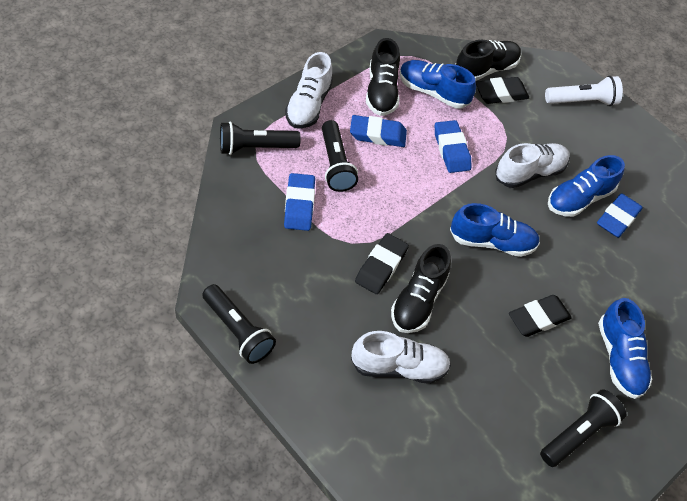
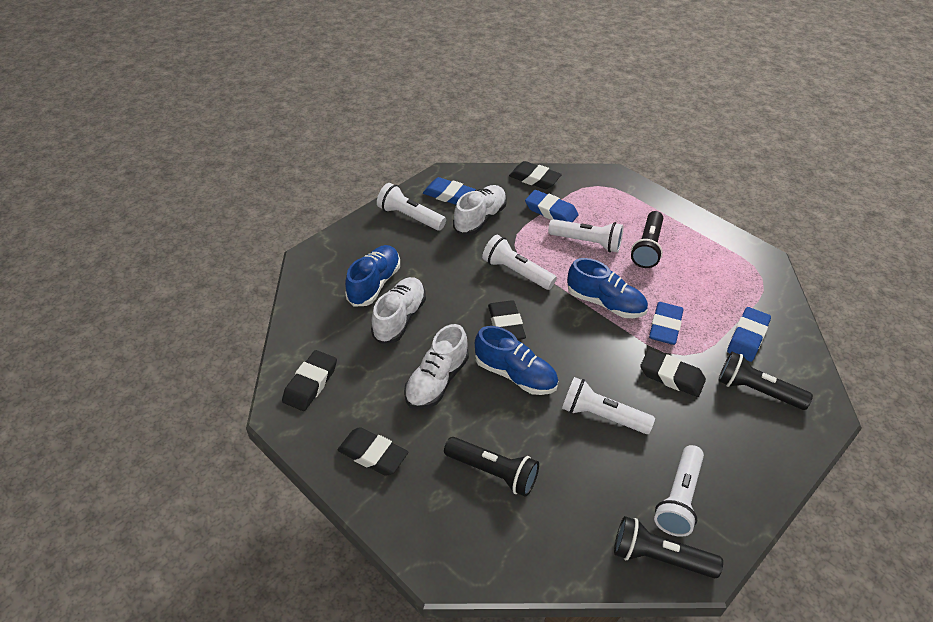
black eraser: [355,233,409,294] [476,77,529,104] [509,295,572,337] = 3 -> [282,350,337,411] [337,427,408,476] [488,300,526,340] [509,161,562,189] [640,349,706,397] = 5
black shoe: [366,38,400,116] [391,244,451,333] [455,40,521,81] = 3 -> none = 0
blue shoe: [399,60,476,108] [450,203,540,257] [548,155,625,217] [598,298,652,399] = 4 -> [345,245,400,307] [475,326,558,395] [567,258,648,318] = 3
white flashlight: [545,76,623,106] = 1 -> [377,183,446,230] [482,235,557,290] [548,219,624,252] [562,377,655,434] [654,445,704,537] = 5

